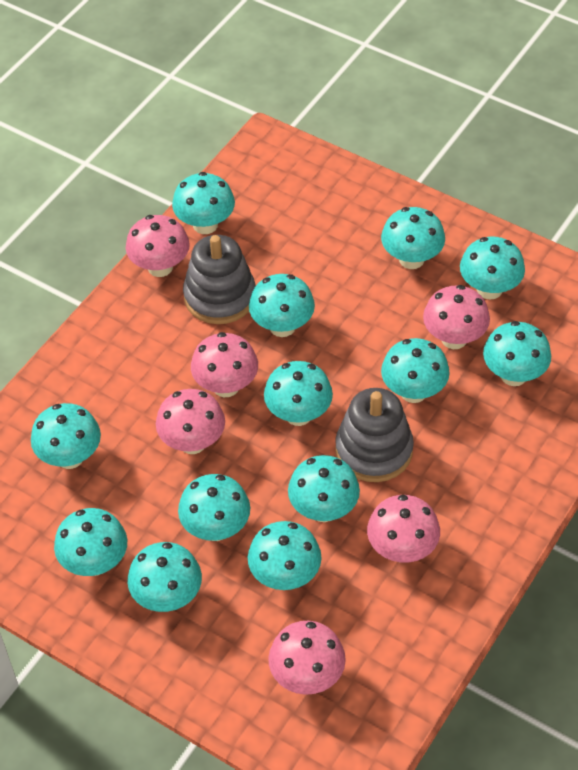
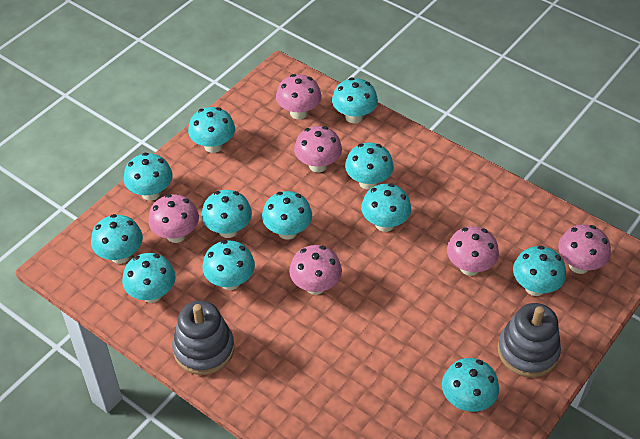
turquoise mushroom: [31,403,101,469] [54,508,127,576] [127,542,202,612] [172,172,235,234] [178,474,250,541] [248,521,322,590] [249,274,315,337] [264,361,333,426] [288,455,360,522] [381,207,445,269] [381,338,450,403] [460,237,525,300] [483,321,551,386] = 13 -> [91,214,143,264] [122,253,176,303] [124,153,173,201] [188,107,235,153] [201,190,252,238] [202,240,255,290] [262,191,312,239] [332,78,378,123] [345,143,394,190] [361,183,411,232] [442,358,499,412] [513,246,566,296] = 12

